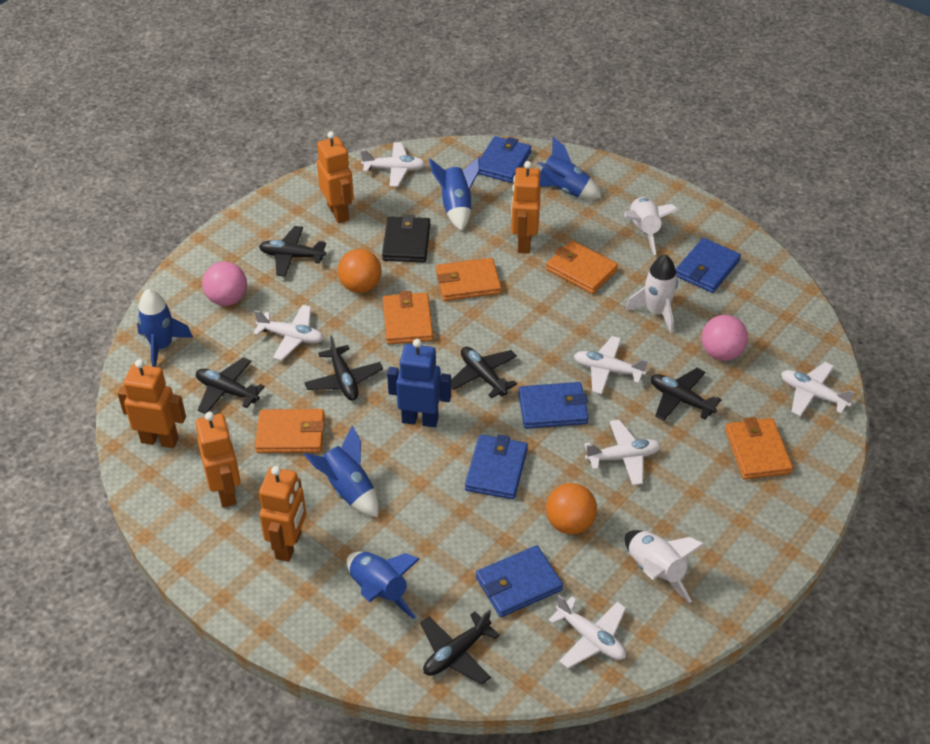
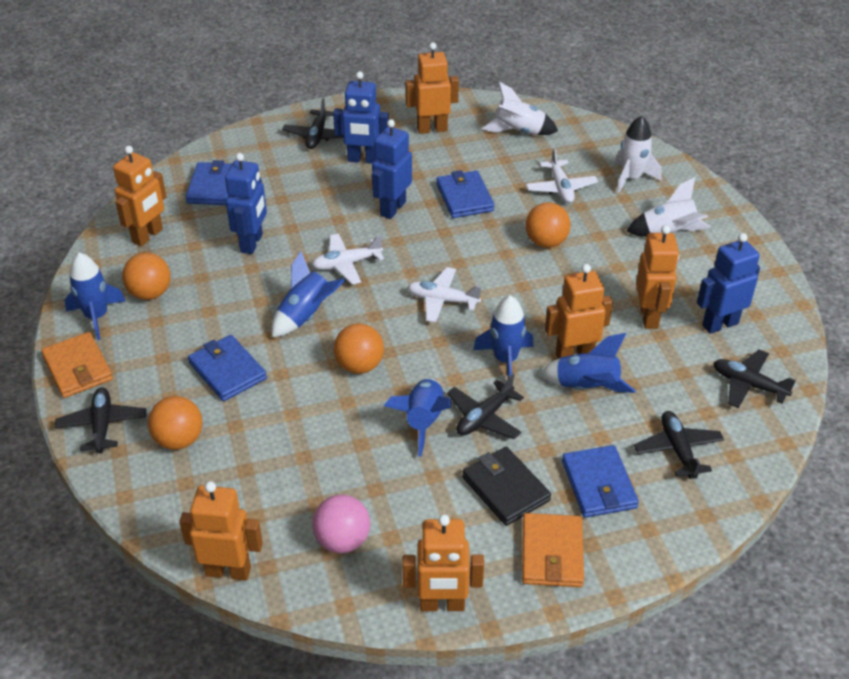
black plane: [196,357,265,414] [259,226,326,277] [304,335,383,401] [420,610,500,685] [451,347,517,398] [651,368,722,421] = 6 -> [55,388,146,454] [282,97,343,149] [447,374,524,439] [634,411,724,479] [714,350,796,408] = 5
blue robot: [387,339,451,427] = 1 -> [225,153,267,254] [333,71,389,164] [372,119,412,219] [697,233,760,334] = 4
blue wallet: [465,435,528,499] [476,545,563,617] [478,136,532,183] [518,382,589,429] [676,238,741,293] = 5 -> [185,160,232,205] [188,335,267,401] [436,170,494,218] [562,445,639,518] = 4
orange ball: [338,249,382,293] [546,483,597,535] = 2 -> [122,253,171,300] [148,396,203,450] [333,323,384,374] [525,202,571,248] = 4
orange robot: [117,359,186,448] [195,412,241,508] [259,466,306,562] [317,131,354,223] [511,161,541,254] = 5 -> [113,146,167,246] [179,481,263,580] [403,515,484,611] [405,42,459,134] [545,264,613,359] [636,225,679,329] = 6
orange wallet: [255,409,325,453] [383,291,433,344] [436,258,501,301] [546,240,618,294] [725,417,793,480] = 5 -> [41,332,113,398] [522,513,584,587] = 2
pink ball: [202,262,247,306] [701,315,748,361] = 2 -> [312,495,370,553] = 1
white plane: [253,305,324,360] [361,142,426,187] [548,595,626,668] [574,336,648,394] [584,420,661,485] [781,362,855,416] = 6 -> [312,233,384,285] [408,267,482,323] [526,147,598,203] = 3

